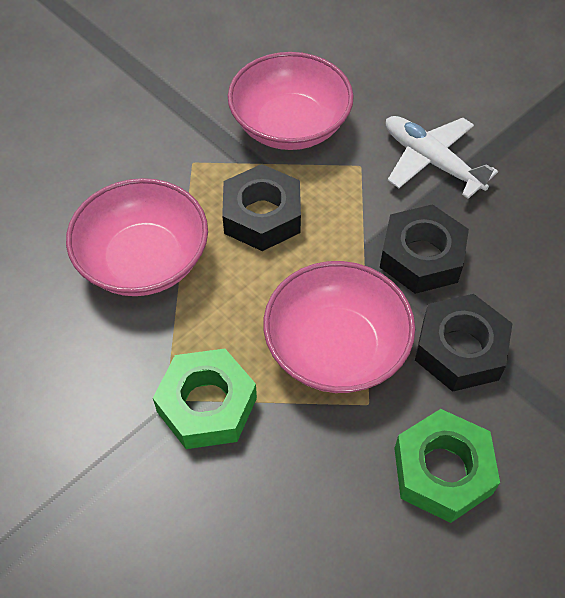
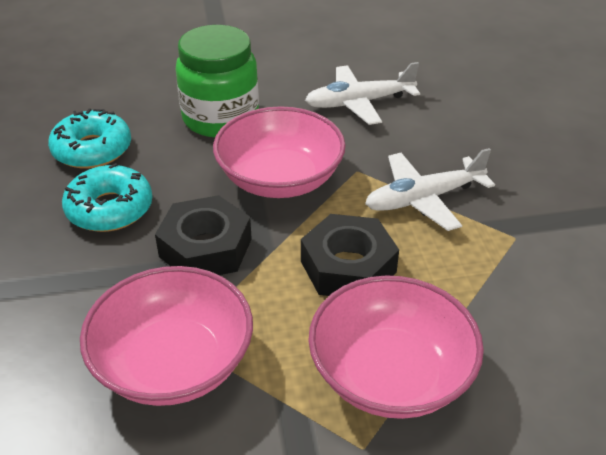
black nut: [222,164,301,251] [380,204,469,294] [415,294,513,392] = 3 -> [155,195,252,275] [301,214,399,296] = 2
green jar: none = 0 -> [176,25,259,137] = 1
green nut: [153,349,257,449] [394,409,500,523] = 2 -> none = 0
turquoise donut: none = 0 -> [48,108,131,169] [62,163,153,232] = 2
white plane: [386,116,498,199] = 1 -> [305,62,420,125] [365,148,495,231] = 2

